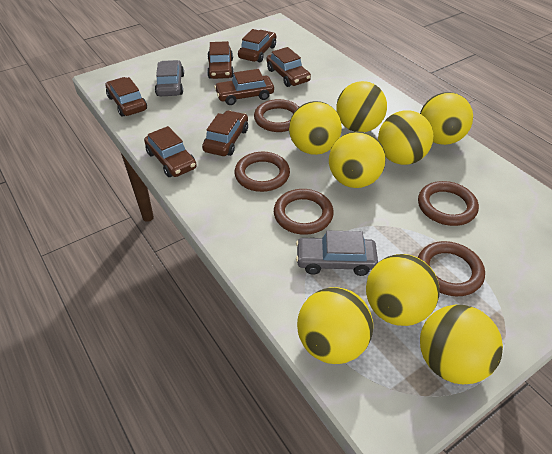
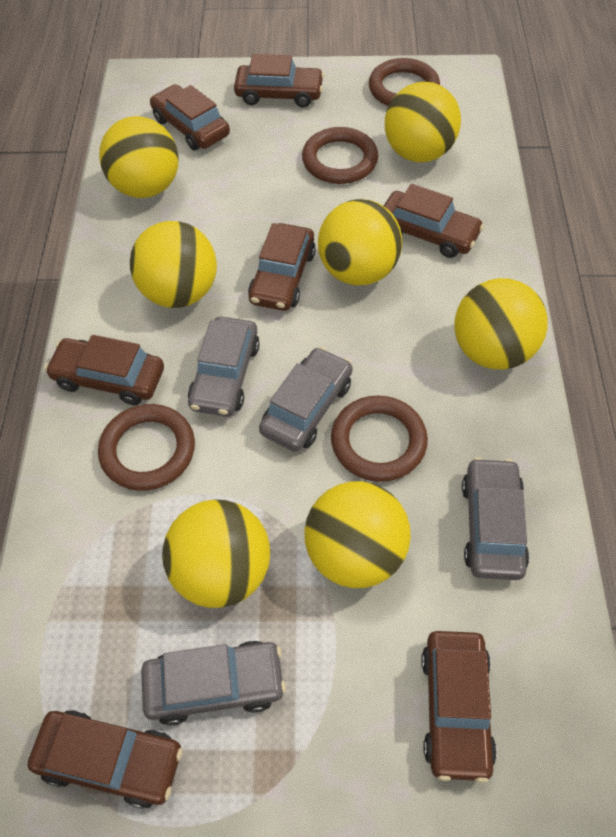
brown ring: [234,152,290,192] [254,99,299,132] [274,189,334,235] [418,181,479,226] [418,241,485,296] = 5 -> [98,404,195,491] [302,127,378,184] [331,396,428,482] [369,58,440,106] = 4
grey car: [155,60,184,96] [296,230,378,276] = 2 -> [141,641,286,725] [188,317,260,417] [259,347,353,452] [462,457,529,580] = 4
yellow ball: [289,101,342,155] [297,287,373,364] [329,131,386,188] [336,81,387,132] [366,254,439,326] [378,110,434,165] [420,92,473,145] [420,305,503,384] = 8 -> [99,116,179,198] [130,221,217,308] [162,499,270,608] [304,481,411,588] [318,199,402,286] [385,82,461,162] [454,278,548,370] = 7

